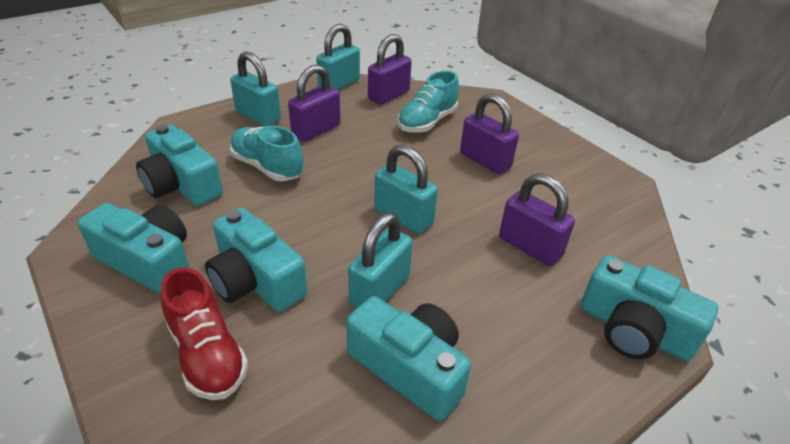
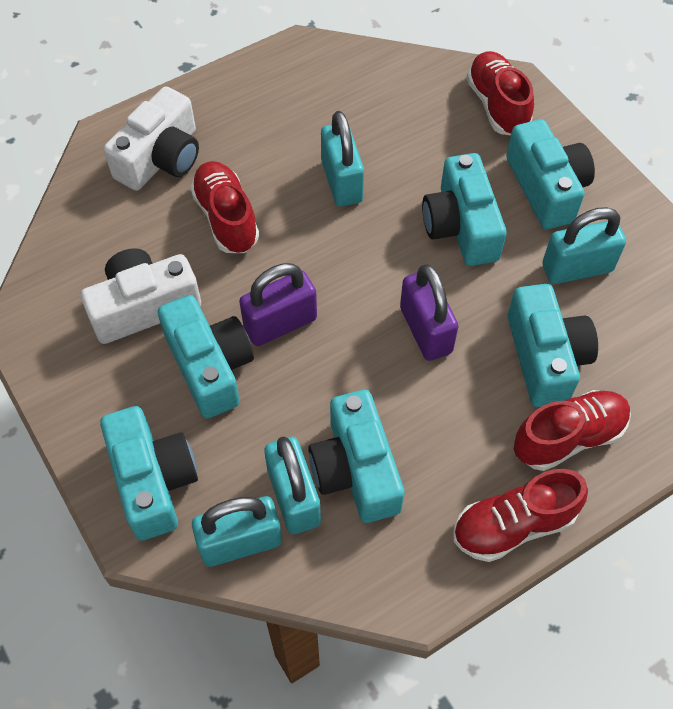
purple padlock: [288,64,340,142] [368,34,412,105] [460,93,519,174] [499,173,575,266] = 4 -> [239,263,317,346] [400,264,459,361] = 2
red shoe: [161,267,248,400] = 1 -> [190,161,259,253] [453,469,588,562] [466,51,534,135] [514,390,631,471] = 4
turquoise camera: [78,203,189,295] [136,124,223,206] [205,208,307,312] [346,296,471,421] [581,255,718,361] = 5 -> [100,406,198,541] [158,295,254,419] [308,390,404,523] [422,153,507,266] [506,119,595,229] [507,284,598,407] = 6
turquoise shoe: [230,126,304,181] [397,71,459,133] = 2 -> none = 0
white camera: none = 0 -> [81,248,201,344] [104,86,199,191] = 2

